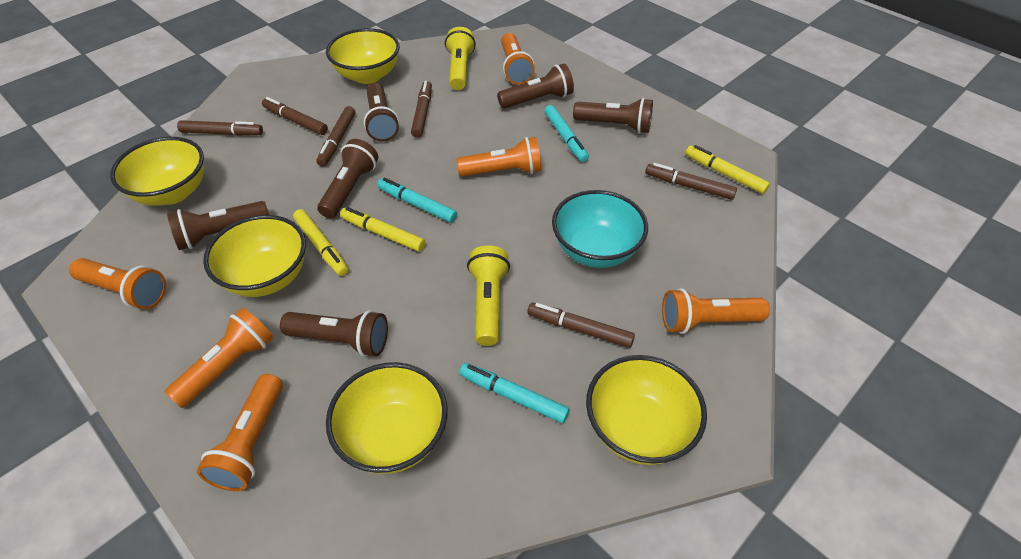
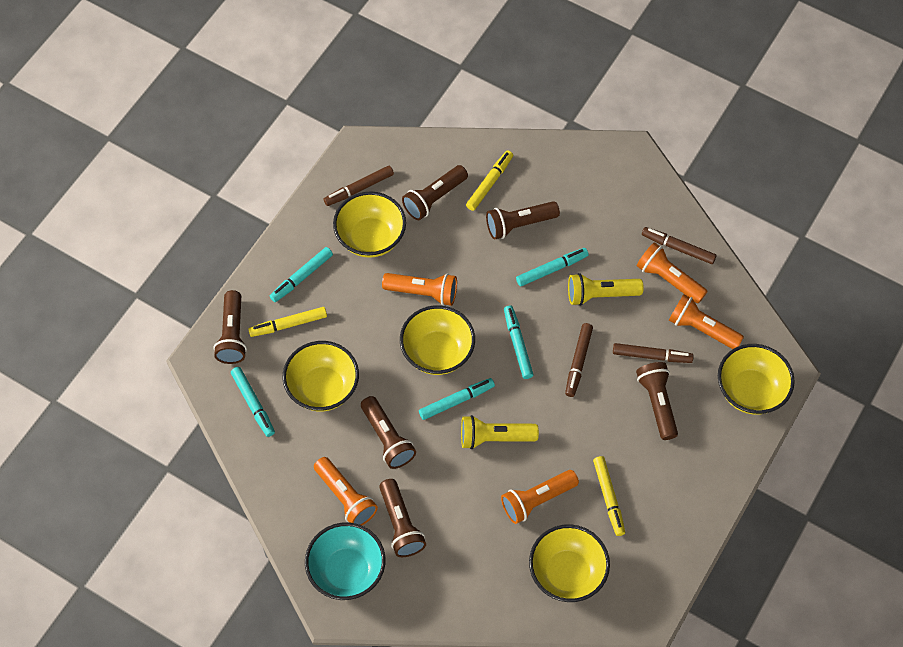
brown marker: [177,120,263,136] [262,97,328,135] [316,106,355,166] [411,81,432,138] [527,303,635,348] [645,163,737,200] = 6 -> [324,166,394,206] [565,323,593,397] [613,343,694,363] [642,227,716,264] = 4
orange flashlight: [69,258,166,309] [164,308,274,408] [197,374,283,491] [456,137,542,177] [501,33,535,85] [662,288,770,334] = 6 -> [314,457,378,525] [382,273,457,306] [501,470,579,524] [637,242,708,303] [669,294,744,349] = 5
turquoise marker: [377,178,457,223] [459,363,570,423] [544,105,589,162] = 3 -> [231,367,275,437] [270,247,333,302] [419,378,495,420] [504,306,534,379] [516,248,589,286] = 5

